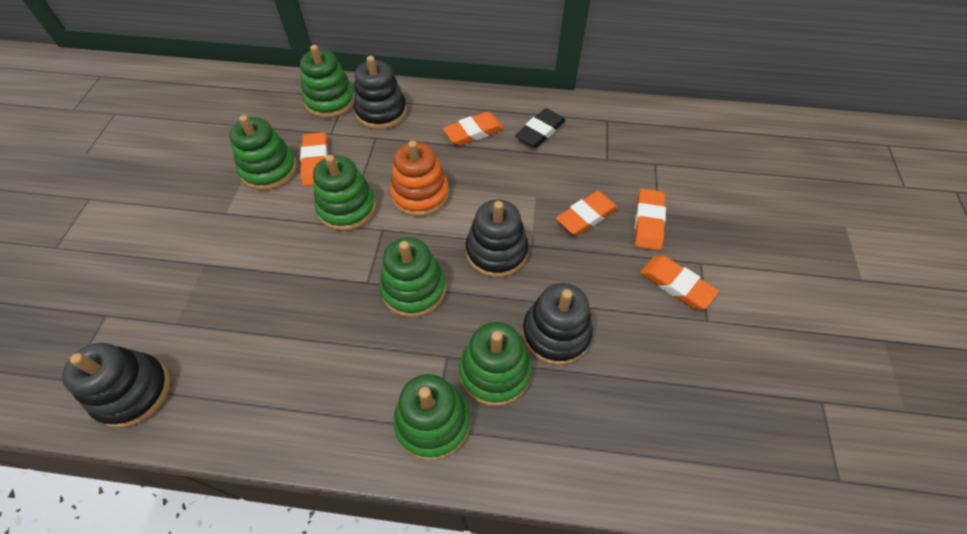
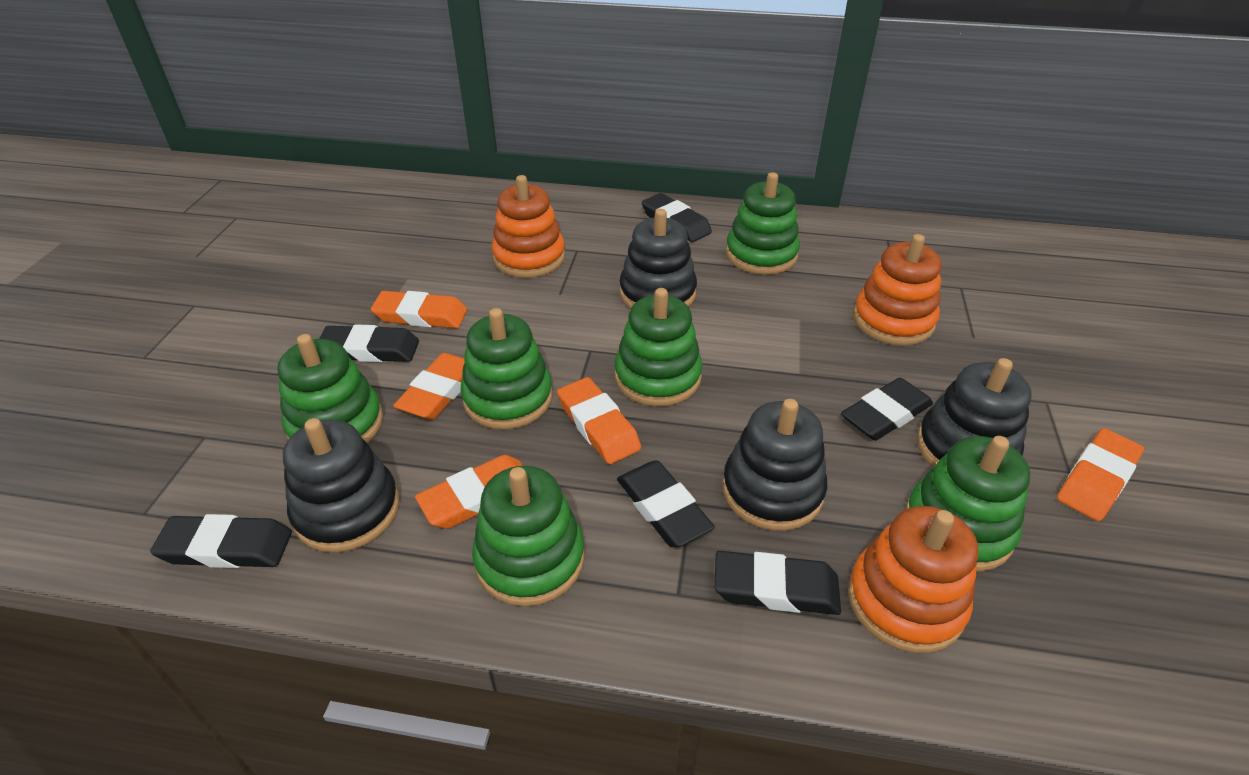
black eraser: [515,108,566,148] = 1 -> [150,514,292,568] [319,324,419,362] [617,460,715,547] [642,193,712,242] [714,551,841,615] [841,378,933,441] = 6
orange stacking toy: [390,141,449,217] = 1 -> [491,175,565,278] [848,506,978,653] [853,234,942,345] = 3

